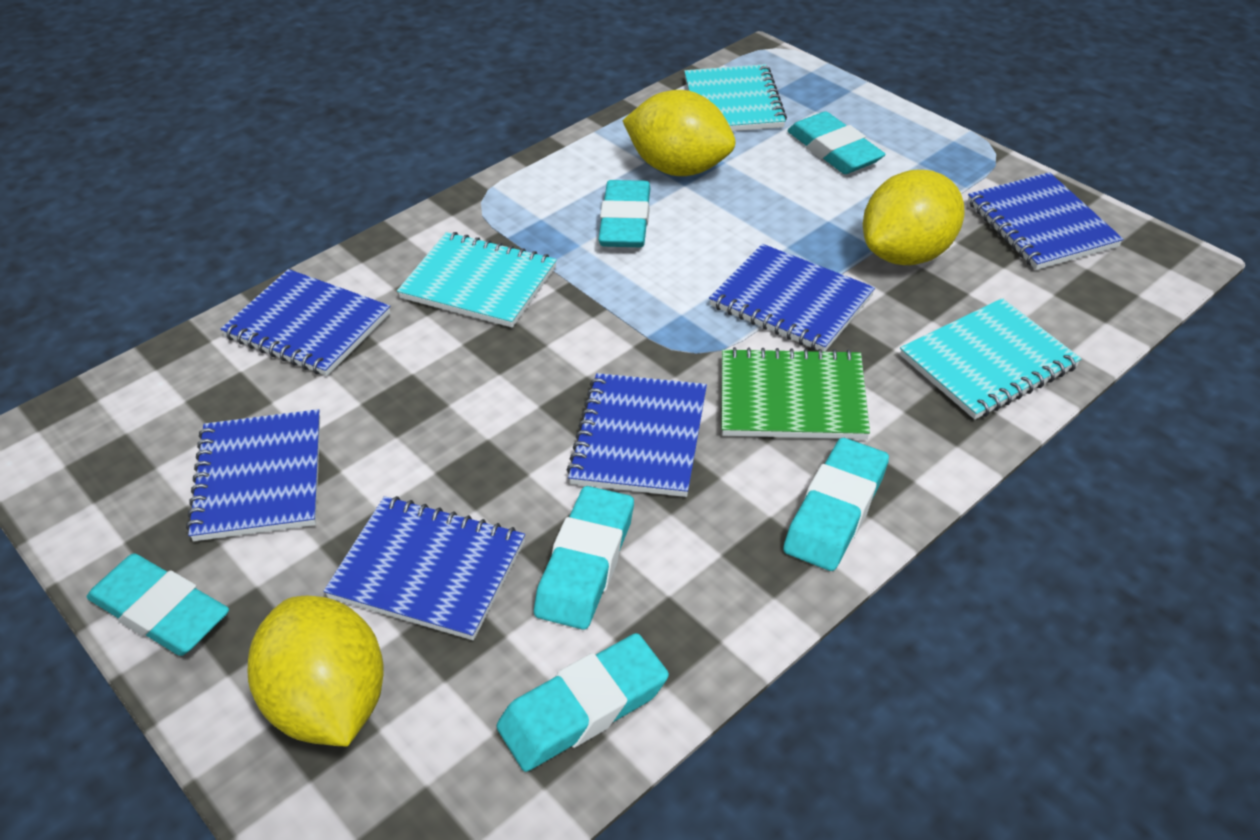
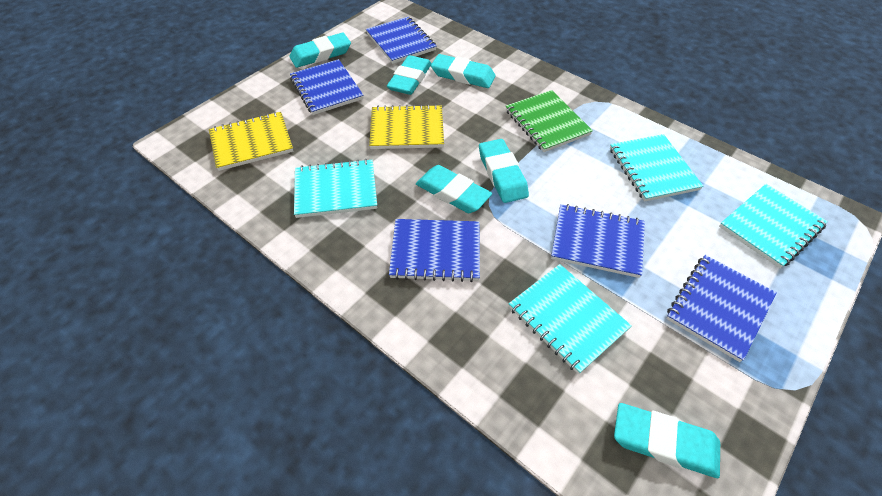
blue notebook: [186,409,320,541] [220,269,391,376] [324,496,525,640] [567,373,707,497] [709,244,875,352] [968,172,1123,270] = 6 -> [290,59,364,115] [366,17,437,64] [389,219,480,282] [551,204,645,278] [666,255,777,362] = 5
turquoise notebook: [397,232,557,327] [684,64,787,131] [900,298,1082,419] = 3 -> [294,159,377,218] [509,264,632,374] [610,134,703,202] [719,184,828,268] = 4
yellow lemon: [248,596,384,747] [622,90,735,176] [863,170,965,265] = 3 -> none = 0
yellow notebook: none = 0 -> [209,112,293,171] [369,104,444,149] = 2

